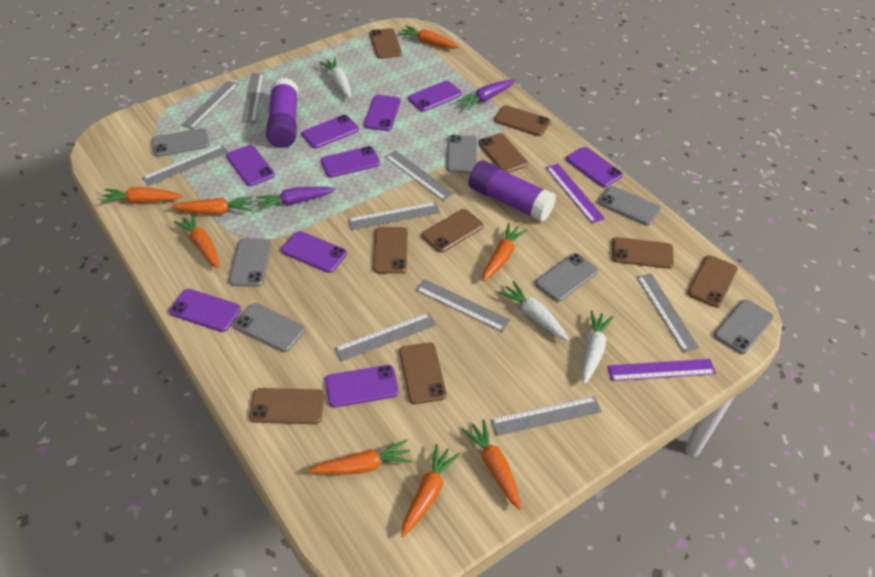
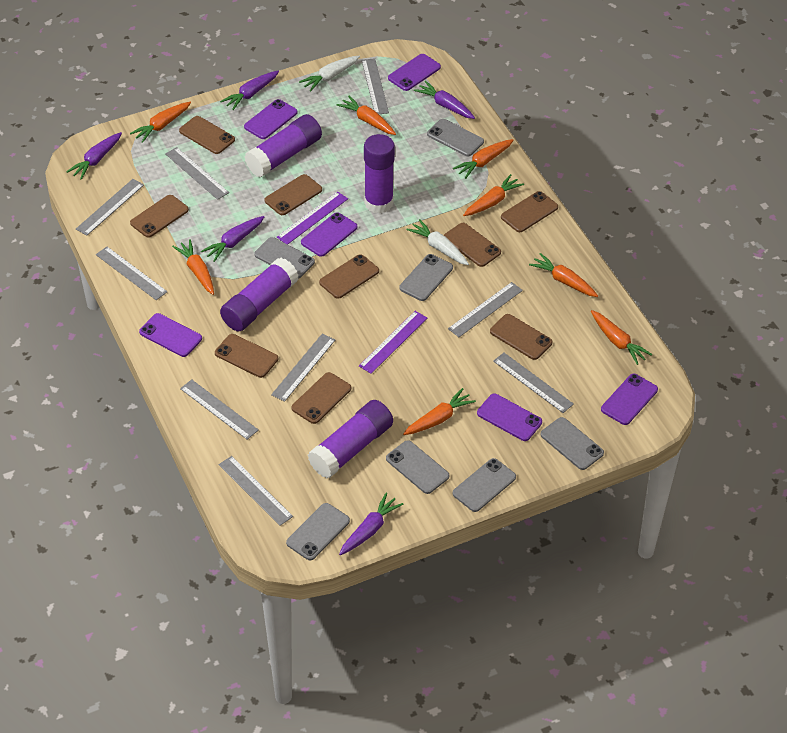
purple carrot: [256,187,336,211] [457,80,515,110] = 2 -> [66,132,122,180] [201,216,264,262] [220,71,279,110] [339,493,404,555] [414,81,475,119] = 5
purple glue stick: [266,78,298,148] [469,160,556,222] = 2 -> [220,258,299,331] [244,114,322,178] [308,400,393,478] [364,134,395,214] = 4
purple phone: [169,289,241,332] [226,145,275,186] [281,231,347,273] [302,115,359,148] [321,146,380,178] [325,365,399,408] [364,95,401,131] [408,81,462,112] [566,147,623,187] = 9 -> [139,313,202,357] [244,99,298,139] [301,212,357,257] [388,54,441,91] [477,394,542,441] [601,374,658,425] = 6
white carrot: [319,58,351,98] [498,281,569,341] [582,310,614,384] = 3 -> [299,56,360,92] [406,219,469,265] = 2

